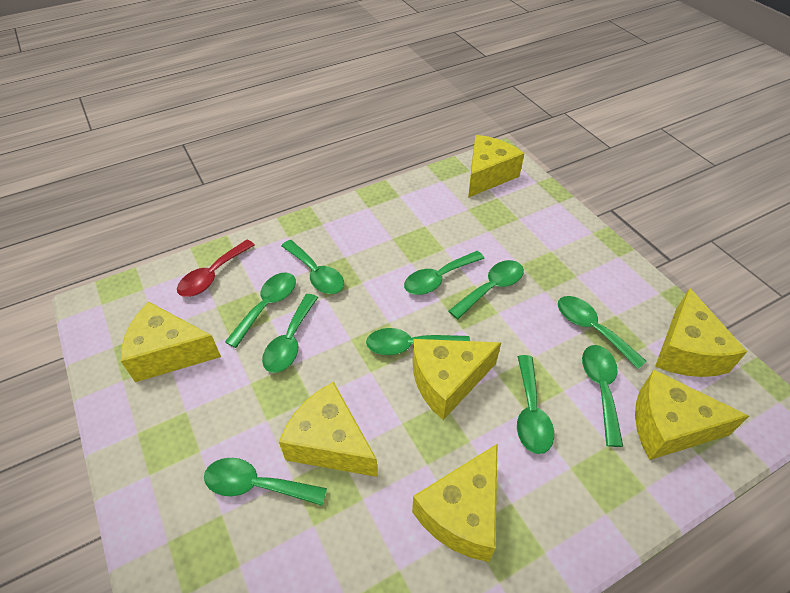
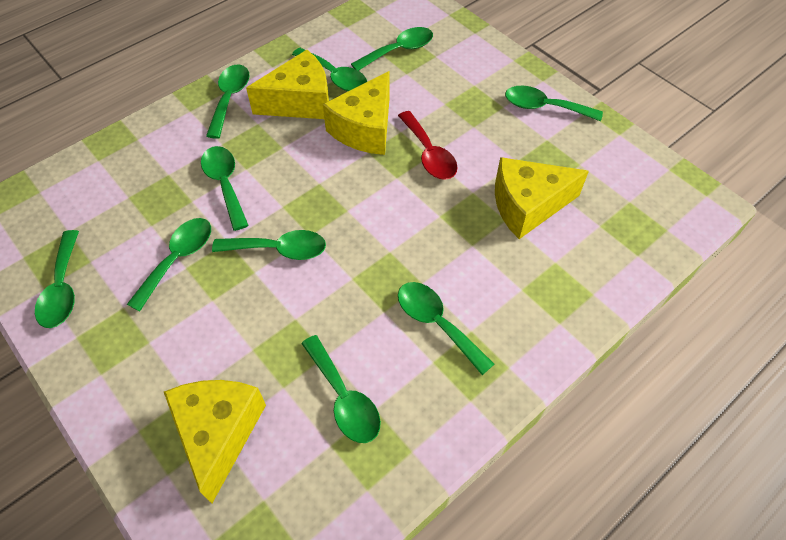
yellow cheese: [121,302,221,382] [279,382,378,477] [412,443,498,562] [413,339,501,420] [468,135,525,198] [635,370,749,460] [655,288,747,377] = 7 -> [164,380,266,503] [246,50,329,119] [323,71,390,155] [495,157,589,239] = 4

